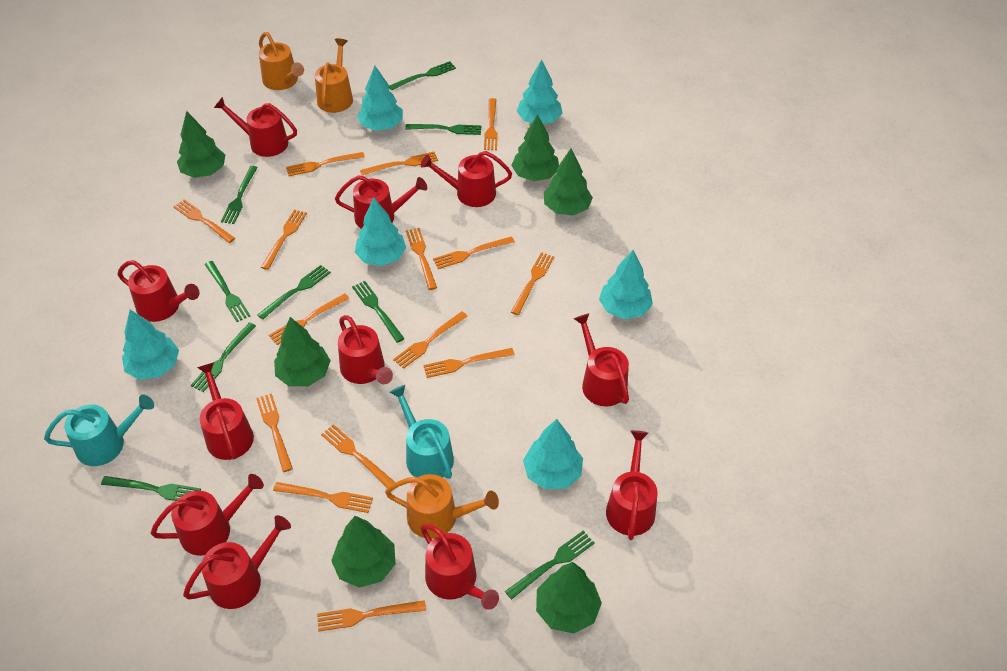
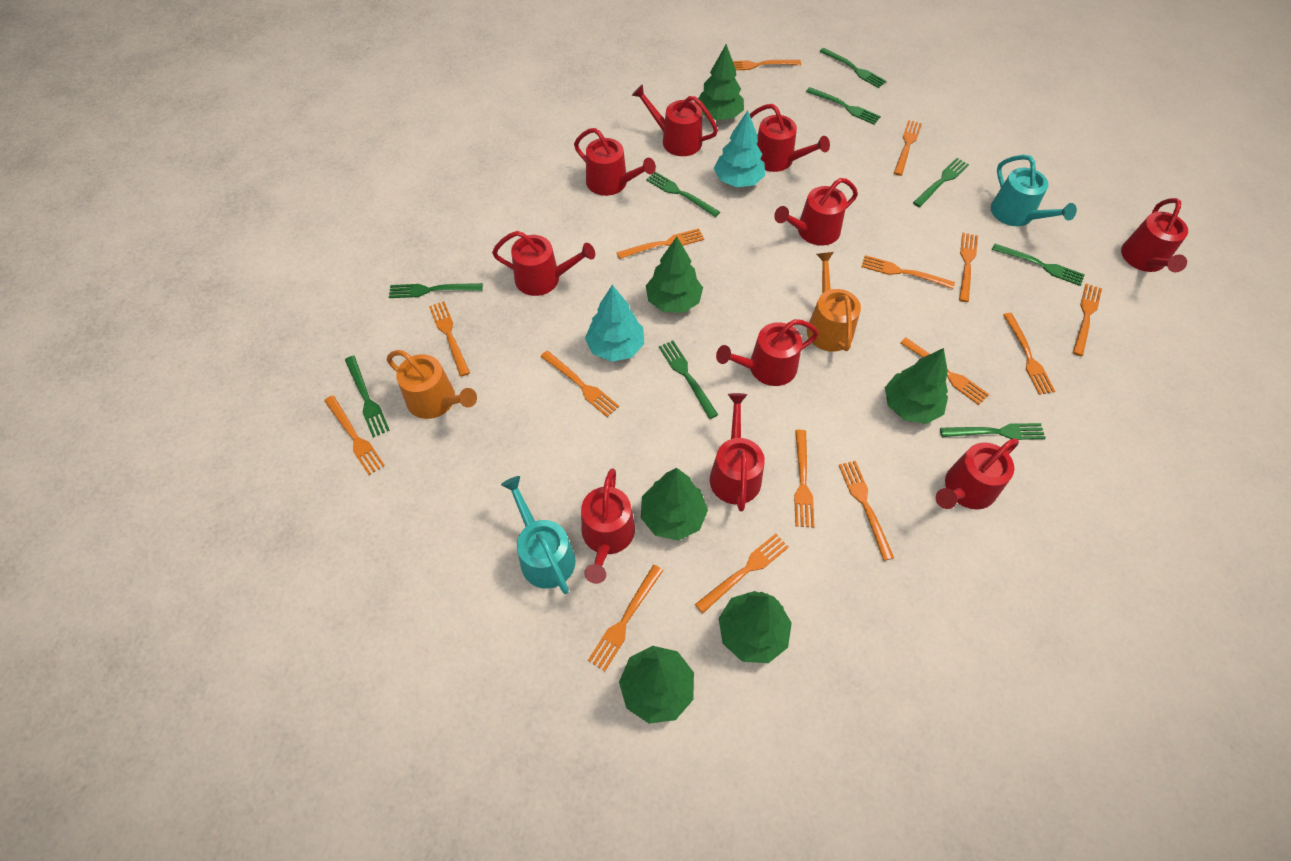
orange watering can: [259,32,304,90] [315,38,353,113] [385,474,499,539] = 3 -> [387,350,477,419] [807,252,861,352] = 2
red watering can: [118,260,200,322] [151,474,264,556] [183,515,291,609] [197,362,254,460] [214,97,297,157] [335,175,427,229] [338,315,393,384] [420,524,499,610] [421,151,512,207] [574,313,629,407] [606,430,658,540] = 11 -> [492,231,595,296] [574,128,656,196] [581,468,635,584] [632,84,718,156] [710,393,765,511] [716,319,819,386] [750,104,830,172] [774,178,858,246] [936,438,1019,509] [1121,198,1188,272] = 10
turquoise tree: [122,310,179,380] [355,198,406,266] [357,66,403,131] [517,59,562,124] [523,419,583,489] [599,250,653,319] = 6 -> [585,285,644,362] [714,111,765,187] = 2

